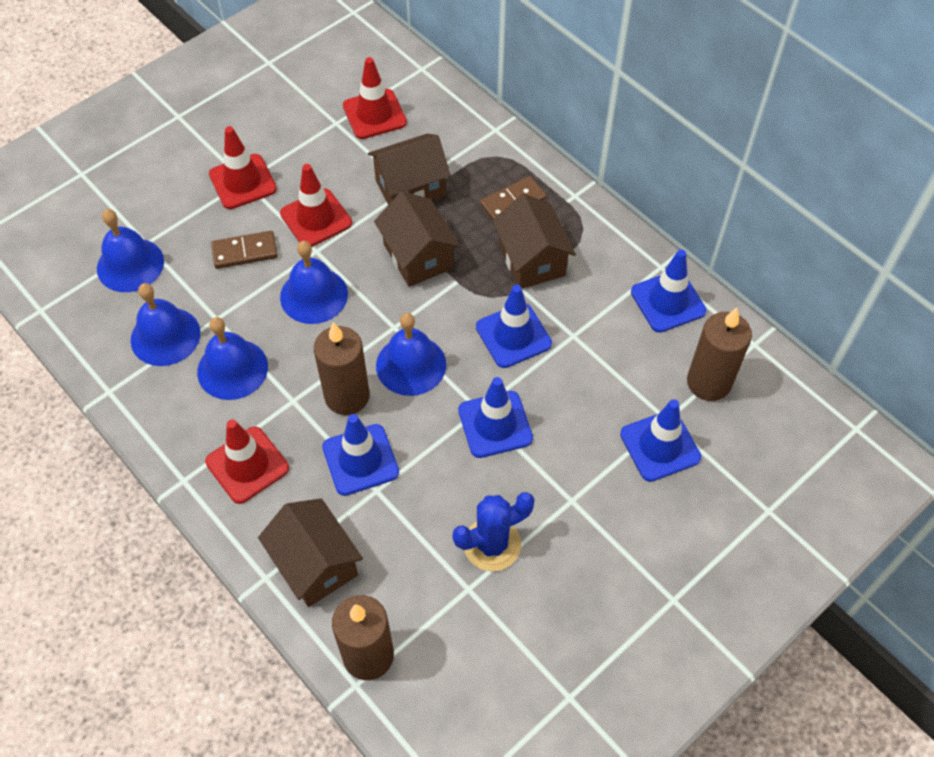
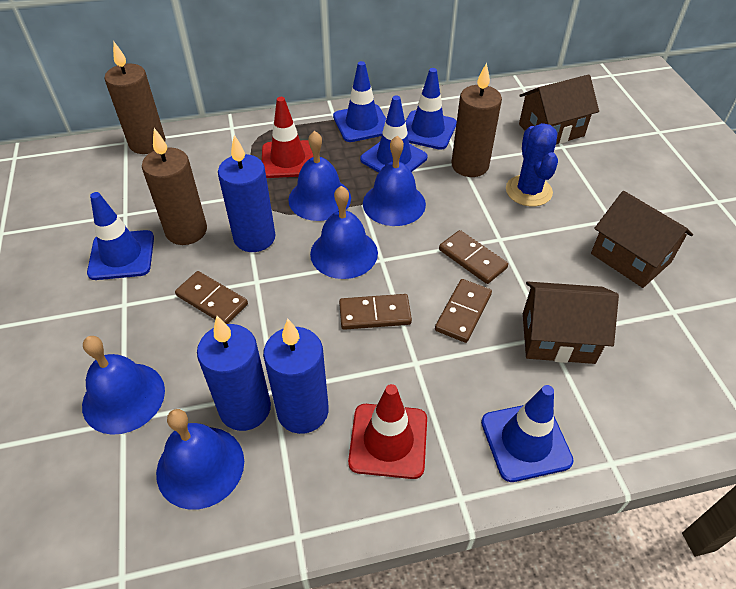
blue candle: none = 0 -> [197,316,271,431] [218,135,276,252] [263,319,329,434] = 3
brown domino: [211,231,278,269] [480,176,546,220] = 2 -> [175,271,248,324] [339,294,412,330] [435,279,492,343] [439,230,508,284] = 4
brown house: [258,498,363,607] [368,134,451,205] [374,191,460,287] [492,194,576,289] = 4 -> [519,74,599,144] [523,281,619,364] [591,191,693,288] = 3
red traffic cone: [205,419,289,504] [209,126,277,209] [280,164,352,247] [343,57,407,139] = 4 -> [262,97,313,178] [348,384,427,479] = 2

